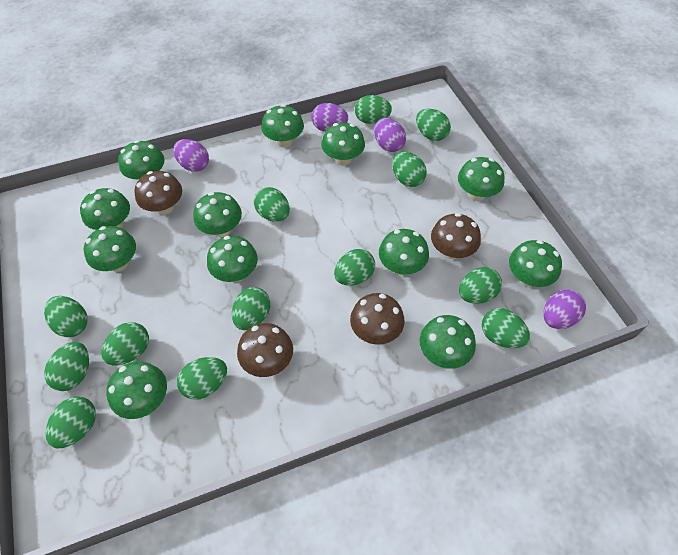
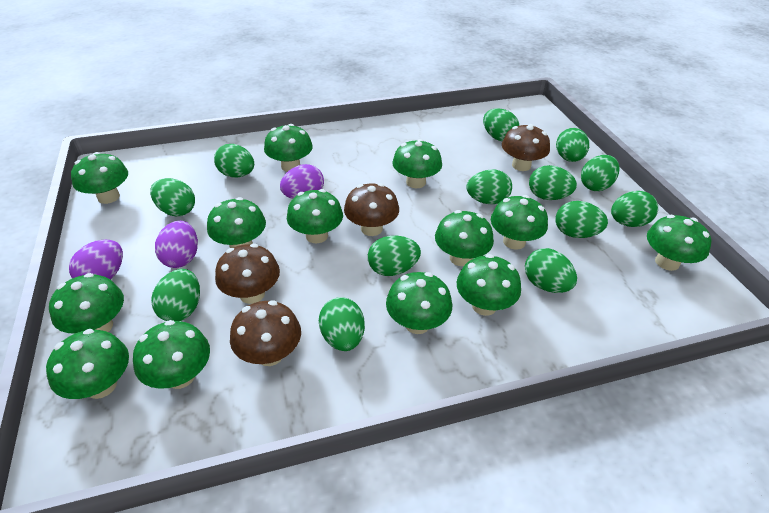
green mushroom: [80,188,130,230] [84,226,136,272] [106,361,167,419] [118,140,165,179] [193,192,242,237] [207,236,258,282] [261,104,304,147] [321,123,365,165] [379,229,429,275] [420,315,476,369] [458,157,505,201] [509,240,562,287] = 12 -> [46,329,129,399] [49,273,124,334] [71,152,128,204] [133,320,210,389] [207,197,266,248] [264,124,313,172] [287,189,343,243] [386,272,452,334] [392,139,442,188] [435,210,494,266] [457,254,521,316] [491,195,548,250] [647,215,711,271] = 13
purple egg: [173,139,209,172] [311,103,348,132] [374,118,406,152] [543,290,586,329] = 4 -> [69,240,123,280] [155,221,198,268] [280,164,324,199] = 3

